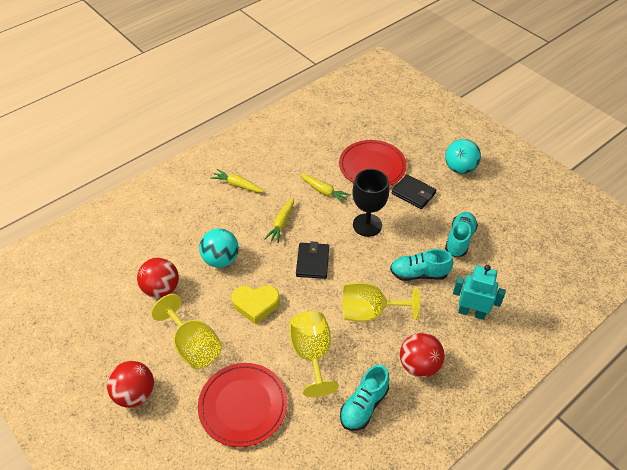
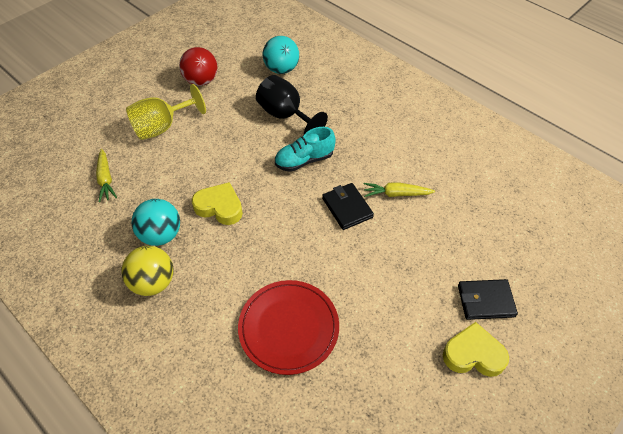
red ball: [107,361,154,408] [137,258,179,298] [400,333,445,378] = 3 -> [179,47,218,86] = 1
red plate: [198,363,287,447] [339,140,407,186] = 2 -> [238,280,339,375] = 1
turquoise robot: [453,265,506,320] = 1 -> none = 0
turquoise shoe: [340,365,389,431] [390,249,453,281] [445,212,478,257] = 3 -> [275,127,336,172] = 1
yellow ball: none = 0 -> [121,246,174,296] = 1
yellow carrot: [210,169,264,192] [264,198,294,243] [300,174,351,204] = 3 -> [96,149,117,202] [364,183,435,197] = 2
yellow goblet: [151,294,222,369] [289,311,339,397] [343,282,420,322] = 3 -> [126,84,206,140] = 1
yellow heart: [232,285,280,324] = 1 -> [192,182,243,225] [443,322,509,377] = 2

